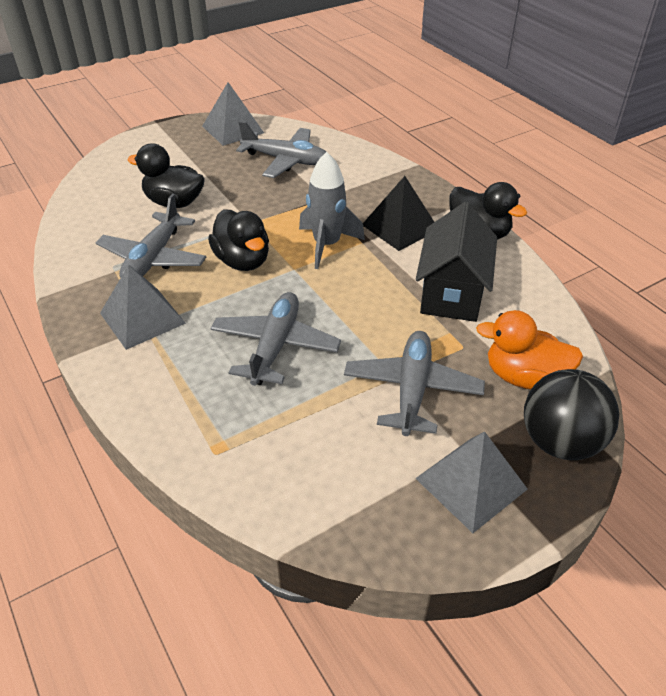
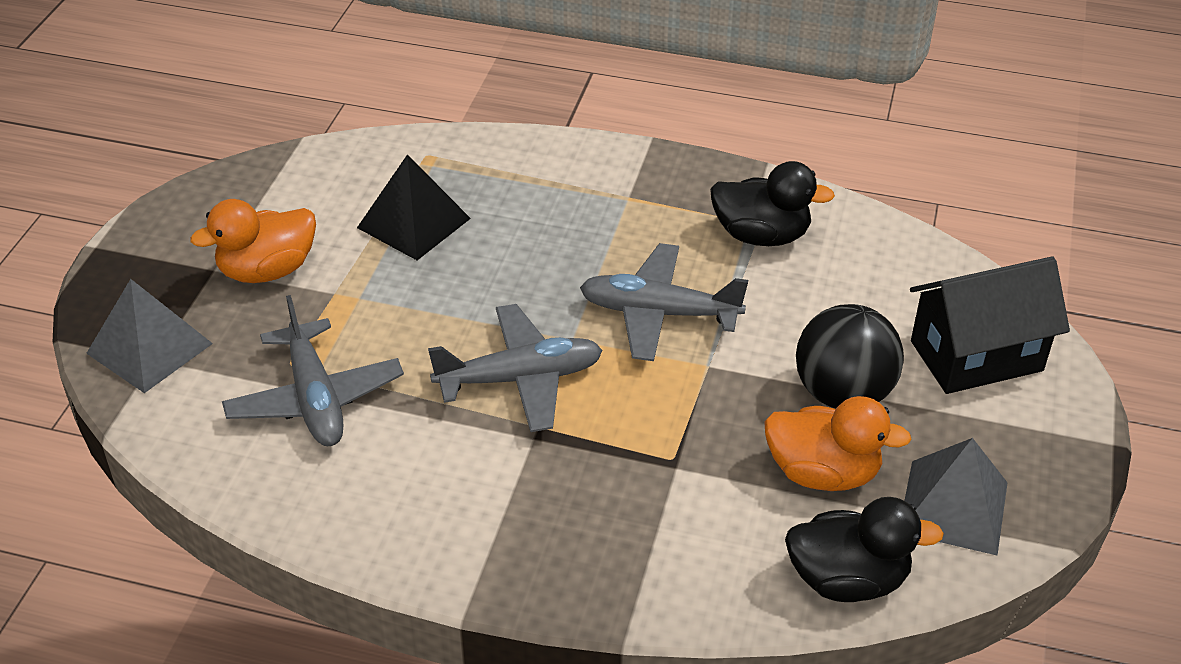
black duck: [127,143,205,208] [208,209,269,271] [449,182,527,240] = 3 -> [710,161,835,246] [785,497,944,602] = 2
grey plane: [96,194,206,278] [210,292,341,386] [236,121,326,178] [344,331,485,436] = 4 -> [222,295,404,446] [428,304,603,432] [580,243,748,361] = 3
grey pyramid: [100,265,186,350] [202,82,264,146] [415,431,528,533] = 3 -> [86,279,213,393] [904,438,1008,556] = 2
grey rocket: [299,152,365,269] = 1 -> none = 0
orange duck: [476,310,583,389] = 1 -> [190,199,316,283] [764,396,912,491] = 2

